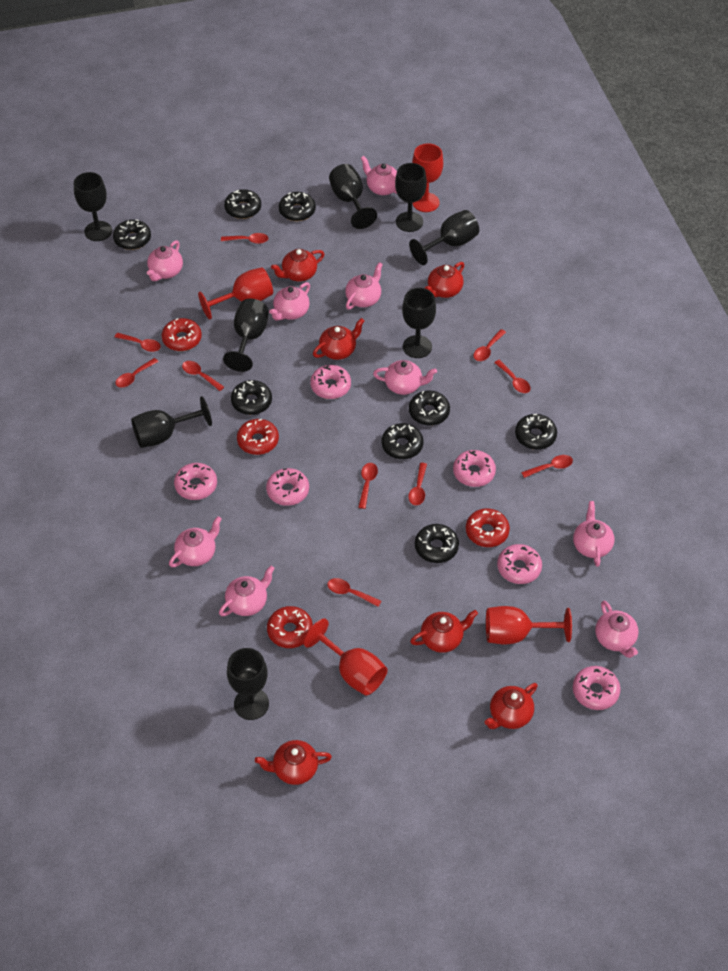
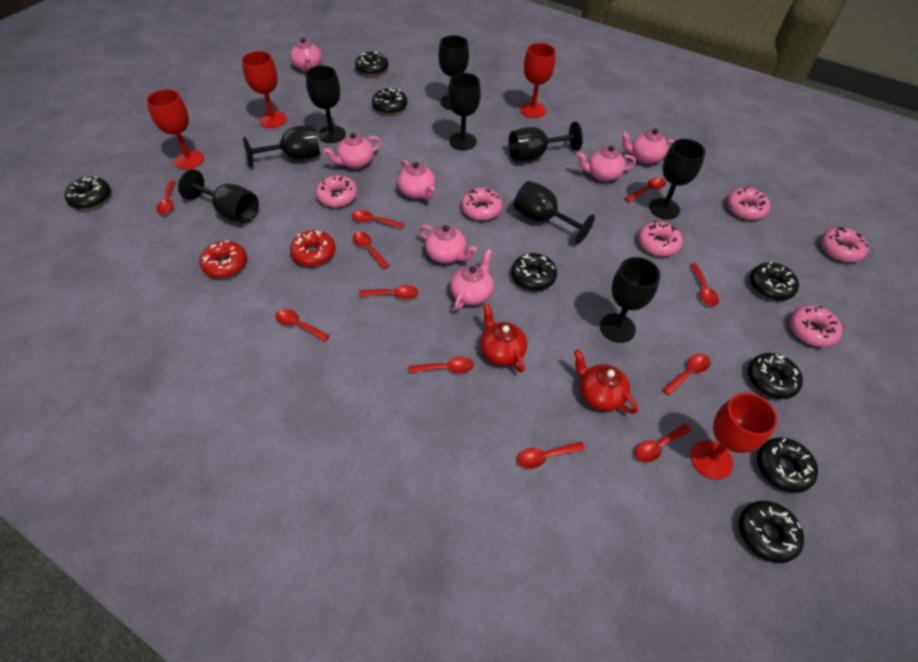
black goblet: [74,172,112,241] [131,396,212,448] [223,299,269,372] [227,648,269,720] [329,164,377,229] [395,163,427,232] [402,288,436,358] [409,210,479,265] = 8 -> [178,169,259,223] [243,125,321,167] [306,66,346,143] [438,35,469,110] [448,73,481,150] [509,122,583,161] [514,181,595,244] [600,257,660,343] [649,139,705,220] = 9
pink teapot: [147,240,183,281] [169,516,222,567] [219,566,275,616] [269,282,310,321] [345,262,383,310] [361,156,397,195] [373,360,437,395] [573,501,614,567] [595,601,639,658] = 9 -> [290,38,322,71] [324,133,381,169] [398,160,435,200] [419,225,477,263] [450,249,494,310] [577,146,636,182] [621,129,674,164] = 7
red donut: [162,318,202,351] [237,419,279,455] [267,606,313,648] [466,508,510,547] = 4 -> [199,240,247,278] [290,230,336,266] = 2
red spoon: [115,333,161,352] [115,358,159,388] [182,361,224,391] [221,233,269,244] [327,578,381,607] [358,463,378,509] [408,463,427,505] [474,329,506,361] [494,360,530,393] [521,455,573,478] = 10 -> [156,180,175,215] [275,309,329,342] [351,210,404,229] [353,232,389,269] [359,285,419,299] [409,357,474,373] [517,442,585,469] [625,178,666,202] [635,424,692,462] [662,354,710,395] [690,263,719,306] = 11
red teapot: [255,740,332,785] [271,249,324,282] [313,318,365,360] [410,610,478,653] [425,262,465,298] [485,683,538,729] = 6 -> [480,304,527,373] [574,349,638,414] = 2

